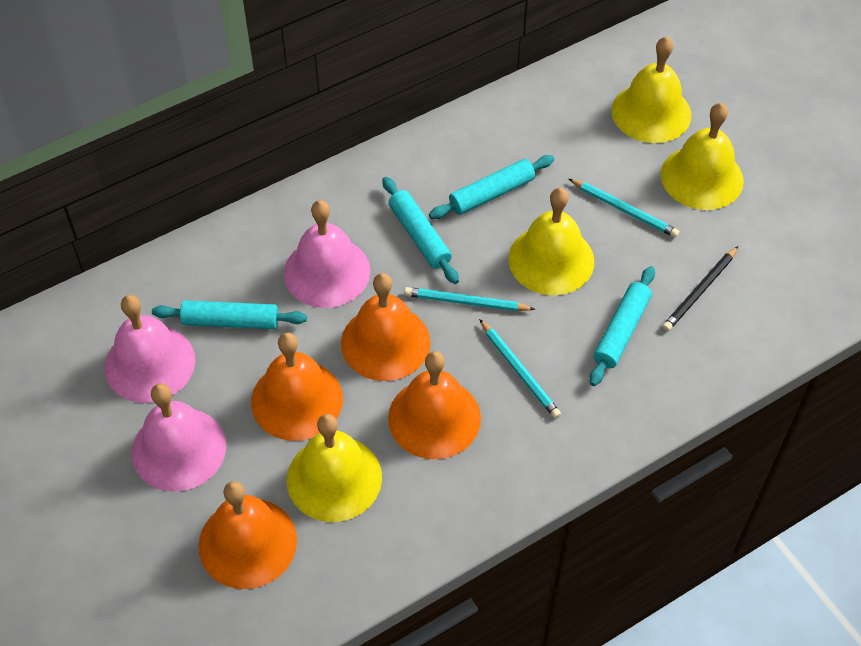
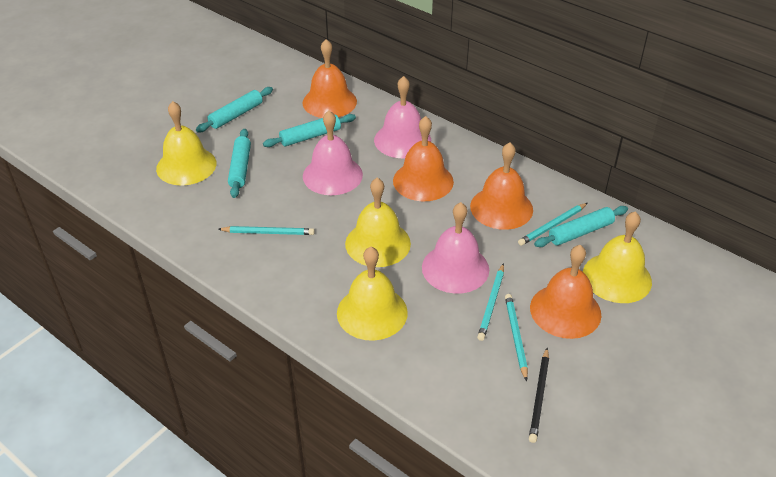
turquoise pencil: [404,287,535,311] [479,319,561,419] [569,179,679,238] = 3 -> [218,226,315,235] [477,263,504,341] [505,294,528,381] [518,203,588,246] = 4

